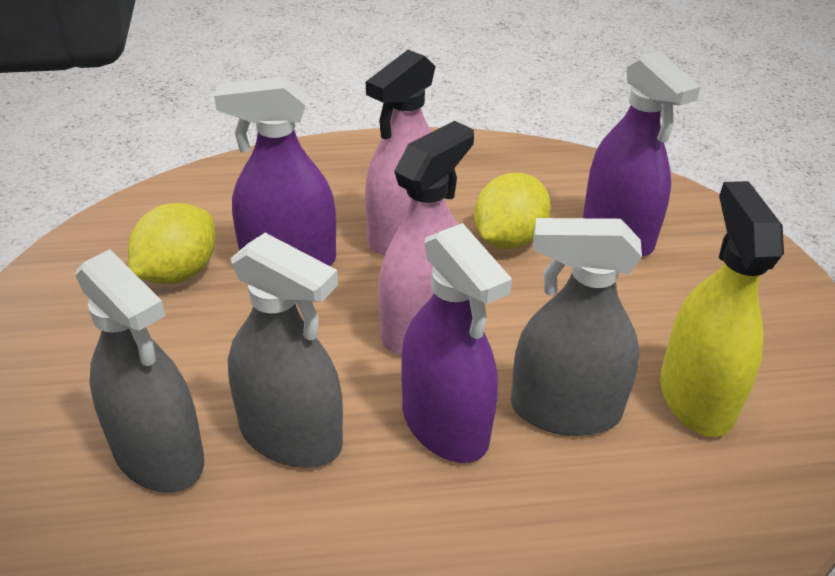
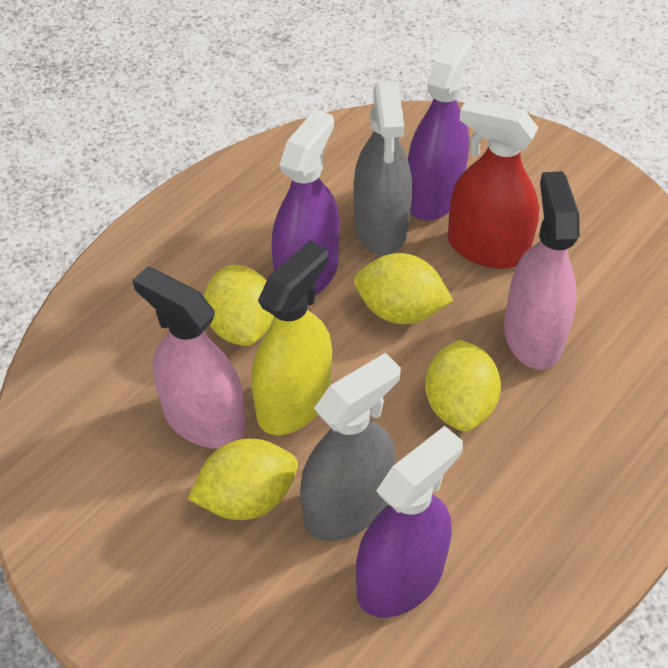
grey spray bottle: [75,249,204,493] [228,233,343,468] [511,218,642,436] = 3 -> [300,353,401,541] [354,81,412,255] = 2
red spray bottle: none = 0 -> [448,98,539,269] = 1
yellow lemon: [128,203,216,284] [474,173,551,249] = 2 -> [188,439,298,520] [204,265,274,346] [354,253,453,324] [425,340,501,432] = 4

